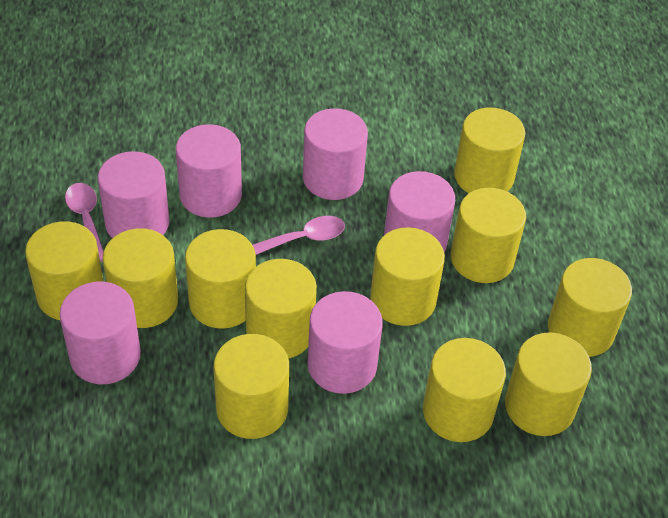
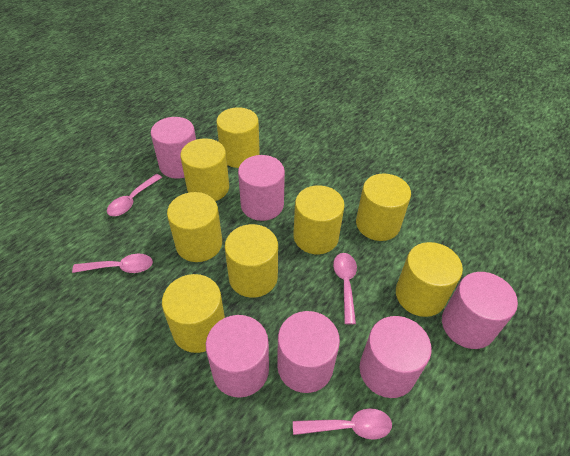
pink spoon: [65,183,104,262] [253,216,345,255] = 2 -> [72,254,153,273] [107,174,162,216] [293,408,392,440] [333,253,357,325] = 4
yellow cylinder: [25,221,104,320] [102,228,178,328] [185,229,256,329] [213,334,289,439] [245,259,317,359] [370,227,445,326] [423,338,506,442] [451,188,526,283] [454,107,525,193] [505,332,592,436] [548,258,632,357] = 11 -> [162,274,225,353] [167,192,222,262] [180,138,229,201] [216,107,260,168] [225,224,278,298] [293,185,345,254] [356,174,411,241] [396,242,463,317] = 8

